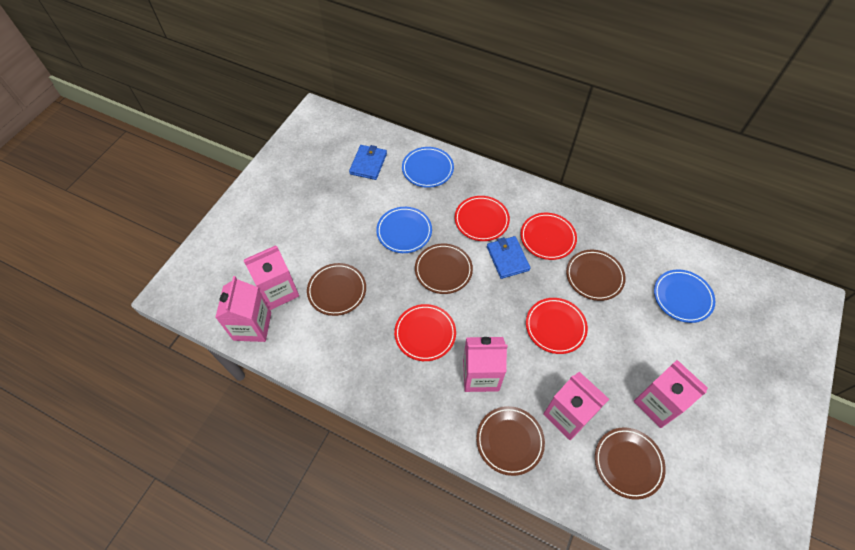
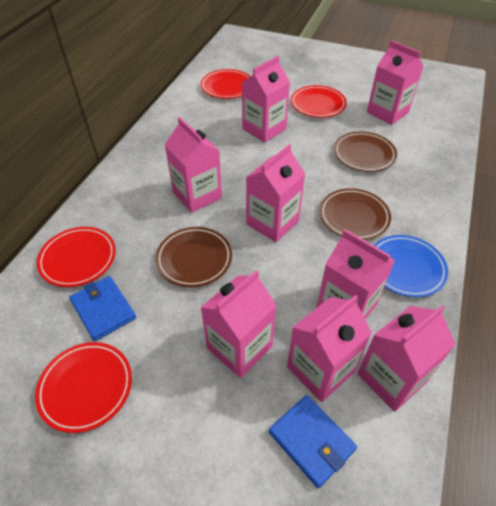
blue plate: [376,207,432,253] [402,147,454,188] [654,270,715,323] = 3 -> [374,235,448,297] = 1
brown plate: [307,263,366,316] [415,244,473,294] [476,406,545,476] [566,250,626,301] [595,427,666,500] = 5 -> [155,227,232,287] [320,188,391,240] [334,131,397,172] = 3
pink carton: [215,276,271,342] [244,245,299,310] [463,337,508,392] [543,372,609,440] [633,360,708,428] = 5 -> [165,117,222,213] [200,270,277,378] [242,56,290,143] [246,144,305,242] [287,295,372,402] [317,229,395,319] [357,305,456,412] [367,41,424,125] = 8

